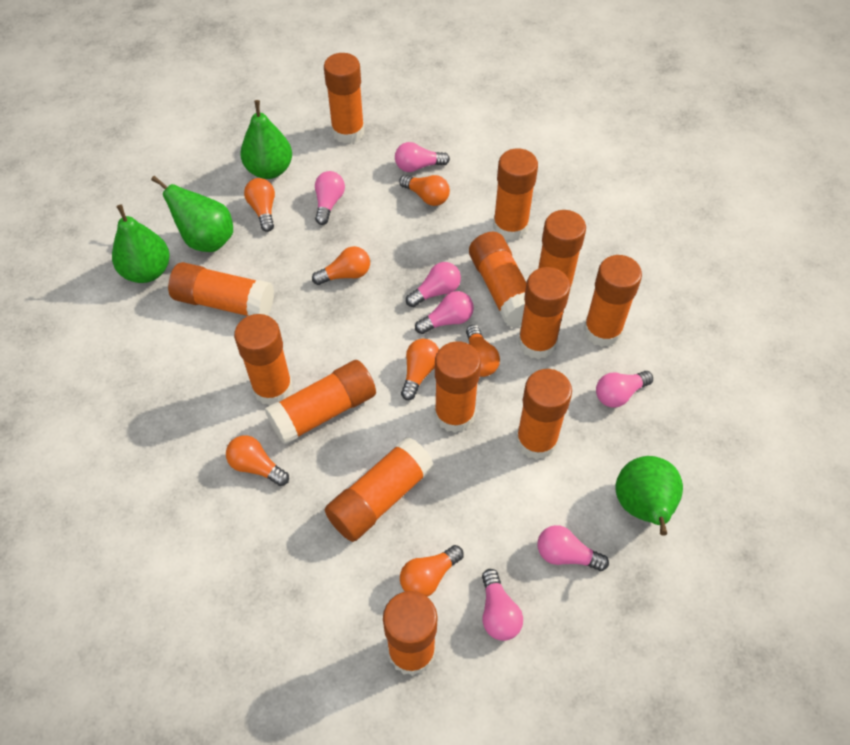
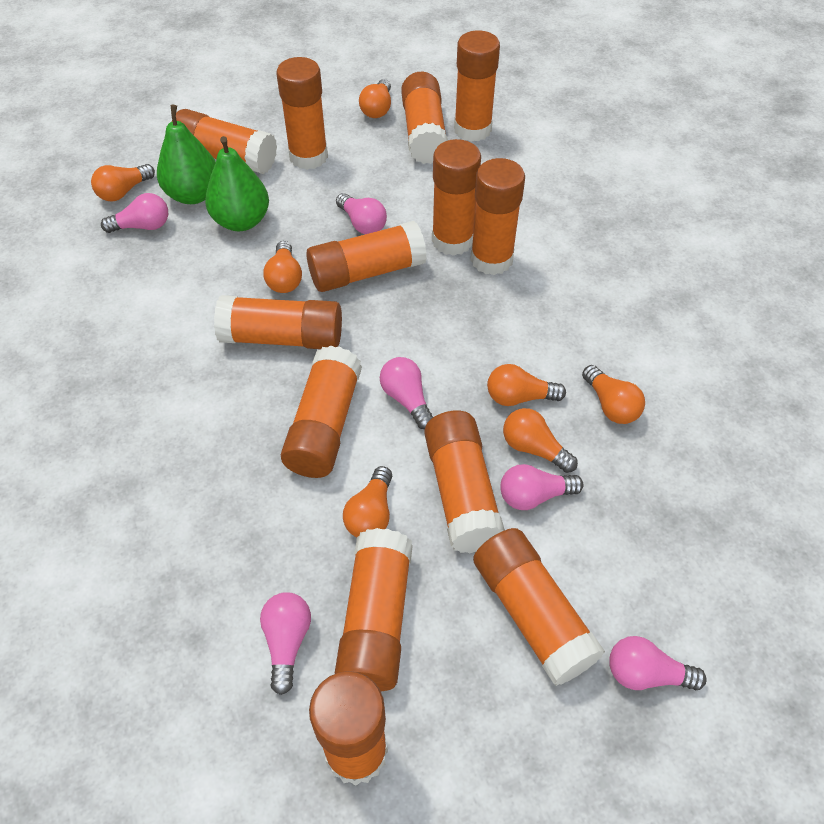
green pear: [112,204,170,283] [151,176,233,252] [240,100,292,179] [616,456,683,536] = 4 -> [157,105,216,204] [205,136,269,231] = 2
pink light bulb: [315,171,345,225] [395,142,450,172] [406,262,461,307] [415,291,474,334] [482,569,523,641] [538,525,609,571] [596,371,653,407] = 7 -> [101,193,168,233] [260,592,311,695] [336,193,387,234] [380,357,433,429] [500,464,584,510] [609,636,707,690] = 6

